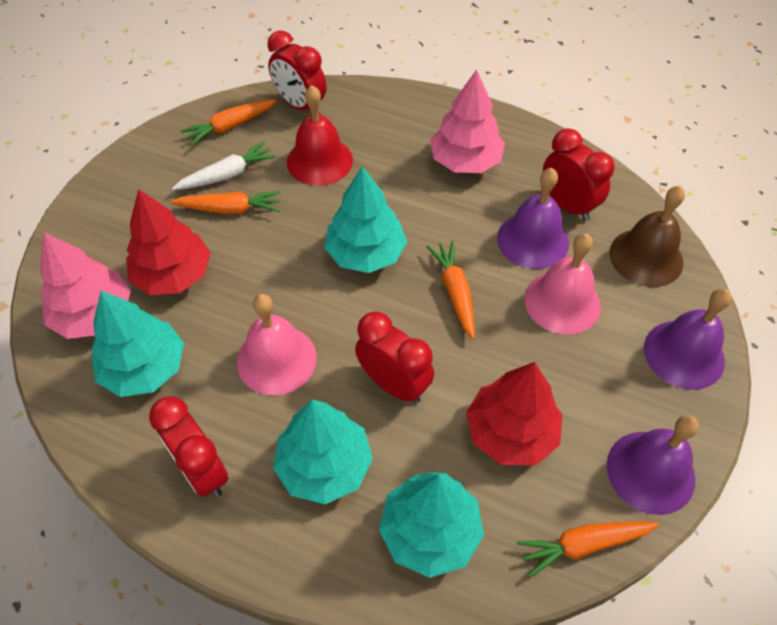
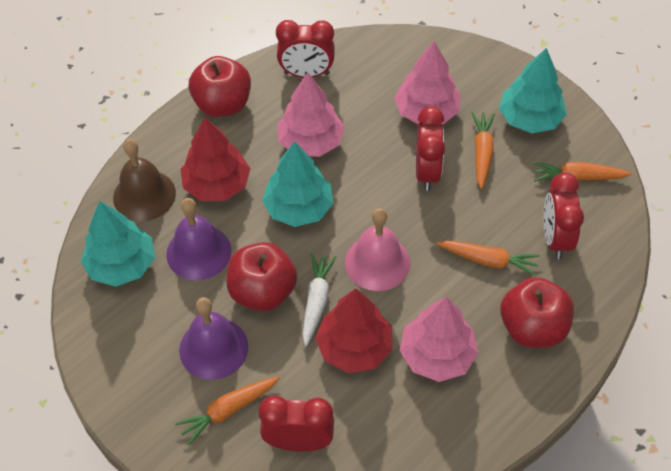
pink bell: [237,294,317,395] [524,233,601,335] = 2 -> [345,208,410,291] = 1
pink tree: [40,232,131,339] [430,69,505,173] = 2 -> [277,72,345,157] [394,41,461,124] [399,296,478,382] = 3
purple bell: [497,168,569,269] [607,415,699,515] [644,288,732,390] = 3 -> [166,198,231,280] [179,297,248,380] = 2
red apple: none = 0 -> [189,56,251,117] [227,242,297,311] [500,277,574,348] = 3
red bell: [287,85,353,186] = 1 -> none = 0
turquoise tree: [91,291,184,397] [273,400,373,504] [325,166,407,273] [379,472,484,578] = 4 -> [81,201,155,287] [262,141,334,227] [499,48,567,133] = 3

